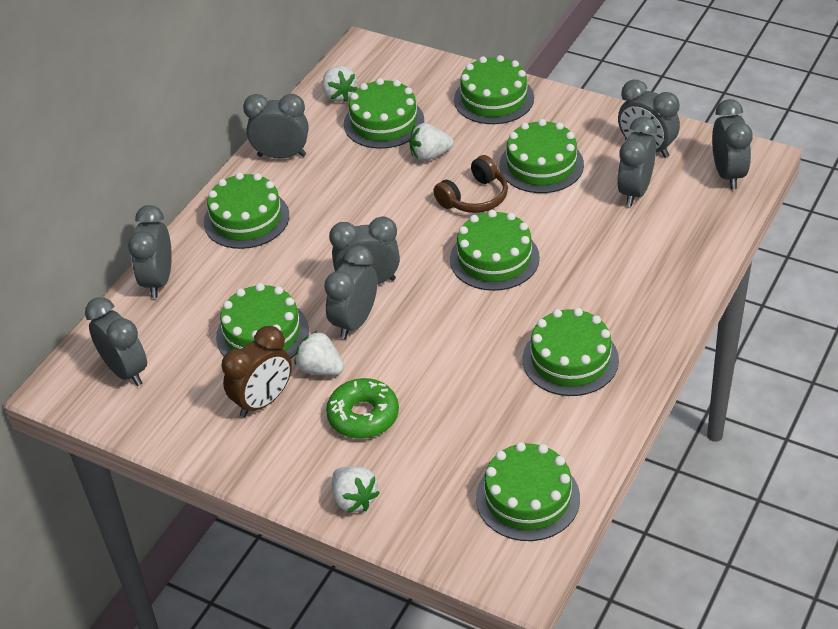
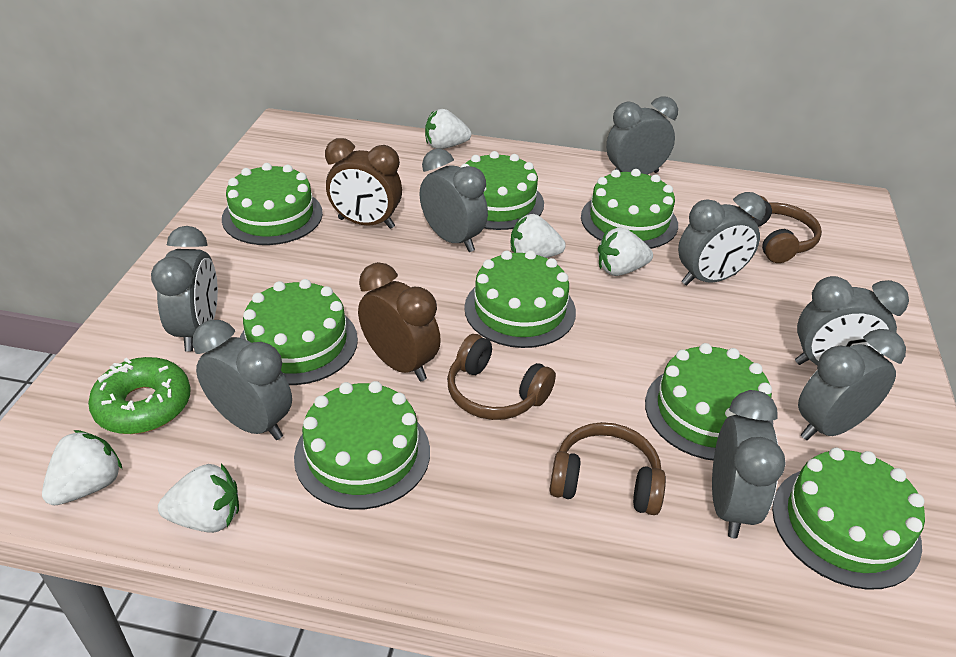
brown clock: [222,326,292,417] = 1 -> [325,138,402,229] [358,262,441,382] = 2
brown headphones: [433,155,508,213] = 1 -> [447,334,556,420] [549,422,666,515] [740,195,822,263] = 3
white strawberry: [295,331,344,375] [322,66,358,102] [332,466,380,513] [410,123,453,161] = 4 -> [42,430,122,506] [158,464,239,533] [425,109,471,149] [511,214,566,258] [598,227,653,276] = 5

